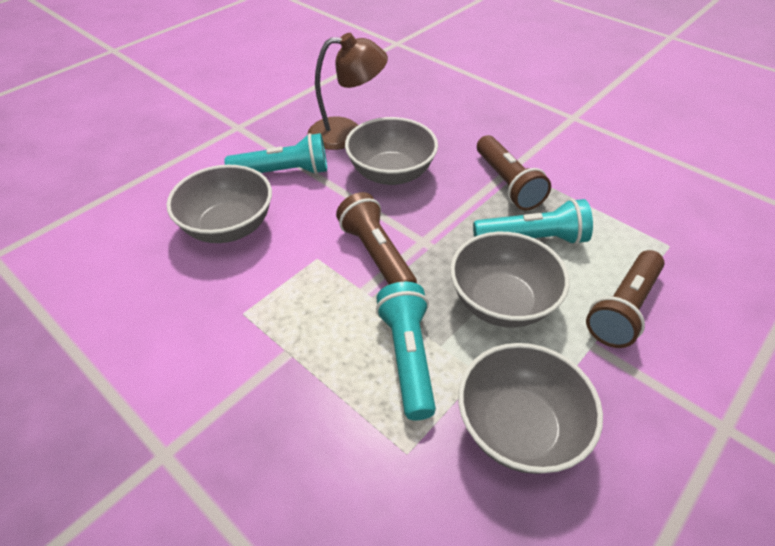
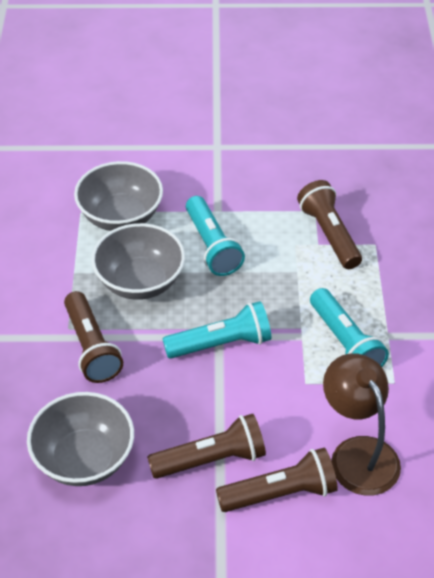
brown flashlight: [336,192,417,285] [477,135,551,211] [586,250,665,348] = 3 -> [64,291,123,383] [147,414,266,479] [216,448,338,512] [297,180,362,269] = 4
grey bowl: [166,165,272,243] [345,117,438,185] [450,232,569,328] [458,343,603,474] = 4 -> [27,392,134,486] [74,161,163,231] [91,223,185,300] = 3

